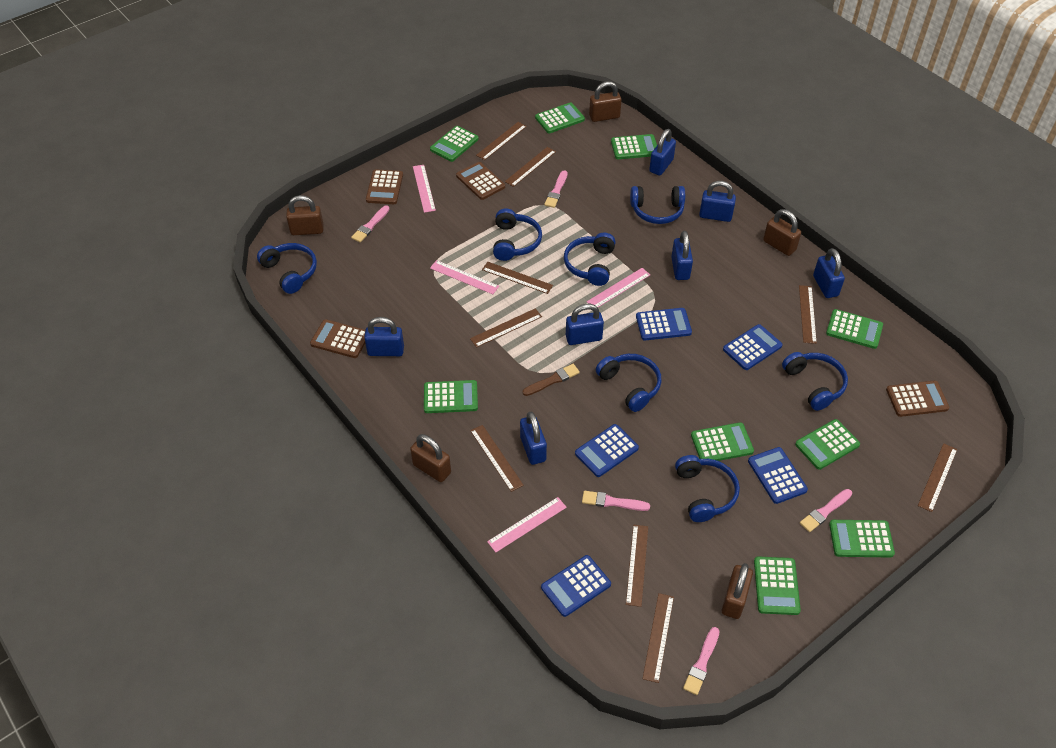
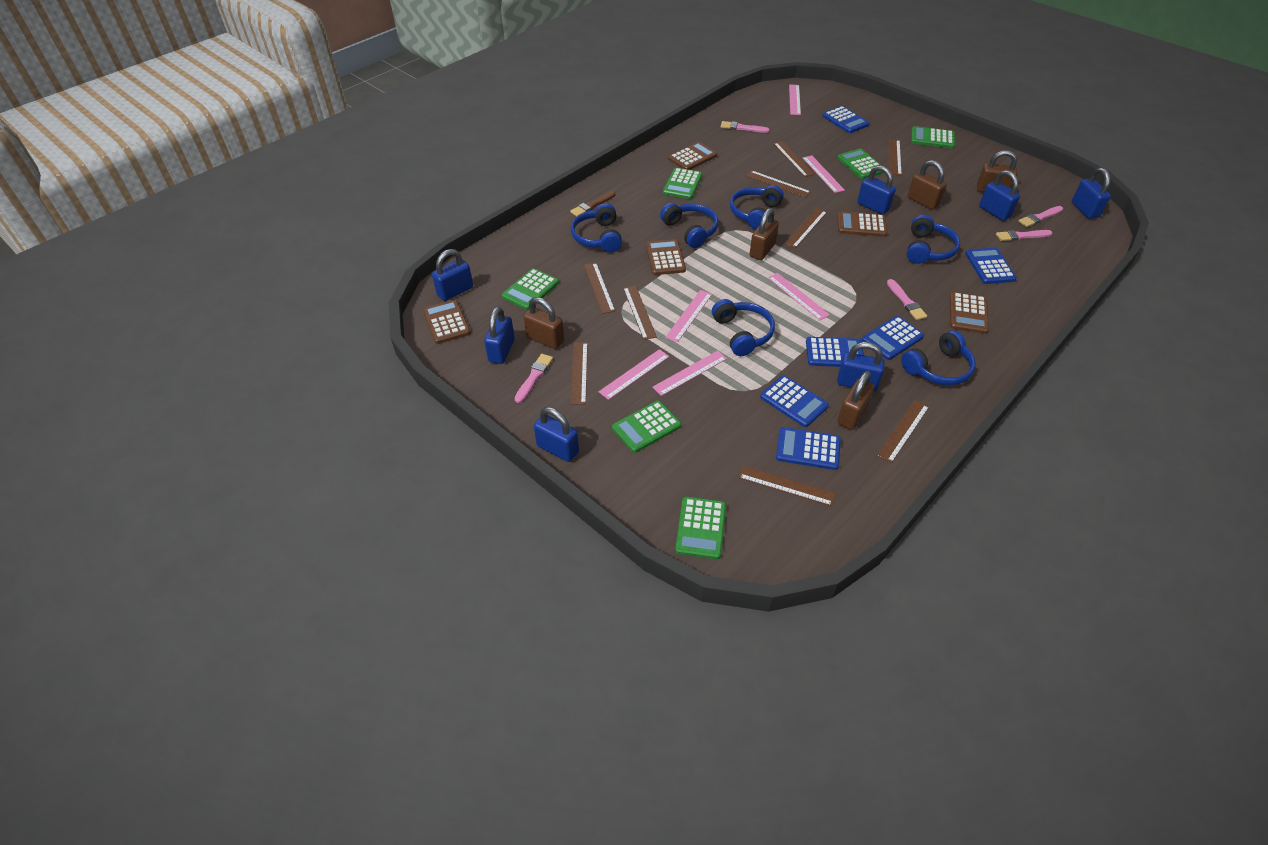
blue calculator: [541,555,611,617] [575,424,639,477] [636,308,692,340] [723,324,783,370] [748,447,808,504] = 5 -> [760,375,829,427] [776,427,841,470] [806,337,864,367] [822,106,869,133] [862,316,924,360] [965,248,1017,284] = 6
blue headphones: [257,243,317,294] [493,208,542,261] [564,233,616,286] [596,354,662,412] [630,186,685,224] [675,455,740,522] [782,352,848,411] = 7 -> [571,203,622,253] [660,203,719,248] [712,299,775,356] [730,185,784,230] [901,330,976,385] [907,215,960,264] = 6
brown calculator: [310,319,365,358] [366,169,403,204] [456,162,505,200] [886,380,949,417] = 4 -> [423,299,471,344] [646,239,686,275] [668,142,717,170] [837,212,887,237] [950,292,989,334] = 5
green calculator: [424,380,478,413] [430,126,479,162] [535,102,585,133] [611,134,657,159] [691,422,754,461] [754,557,801,615] [795,419,860,470] [826,309,883,349] [829,520,895,558] = 9 -> [502,268,559,310] [612,401,681,453] [663,168,702,199] [675,497,726,559] [837,148,884,179] [911,126,955,148] = 6
pink ruler: [413,165,436,213] [430,260,499,294] [487,497,567,553] [587,268,650,307] = 4 -> [599,349,669,400] [652,351,727,396] [665,290,712,342] [768,273,830,320] [789,84,801,115] [803,155,845,193] = 6

